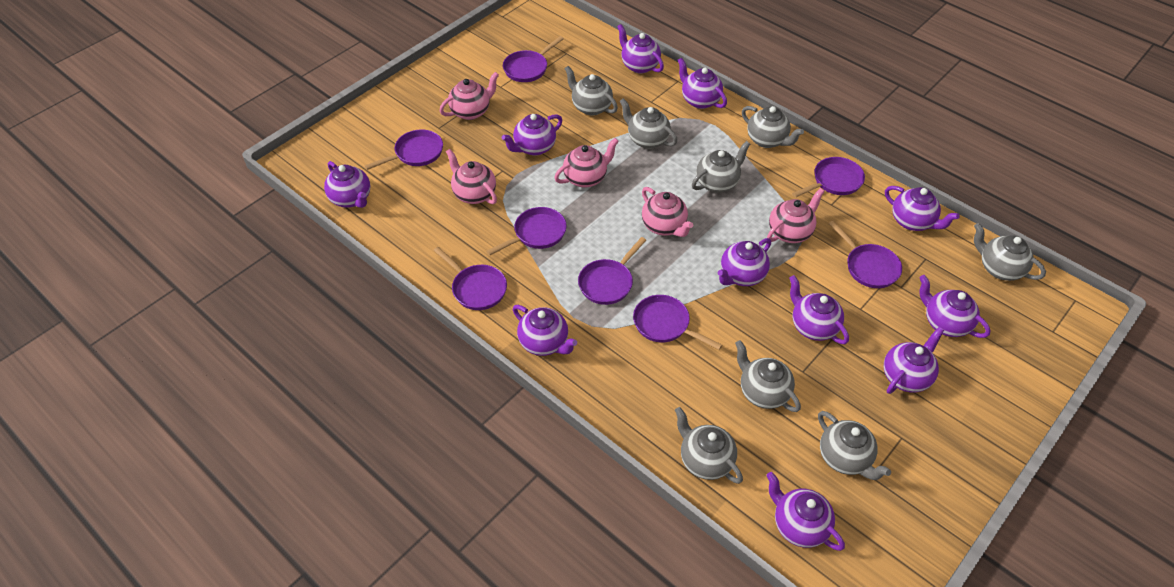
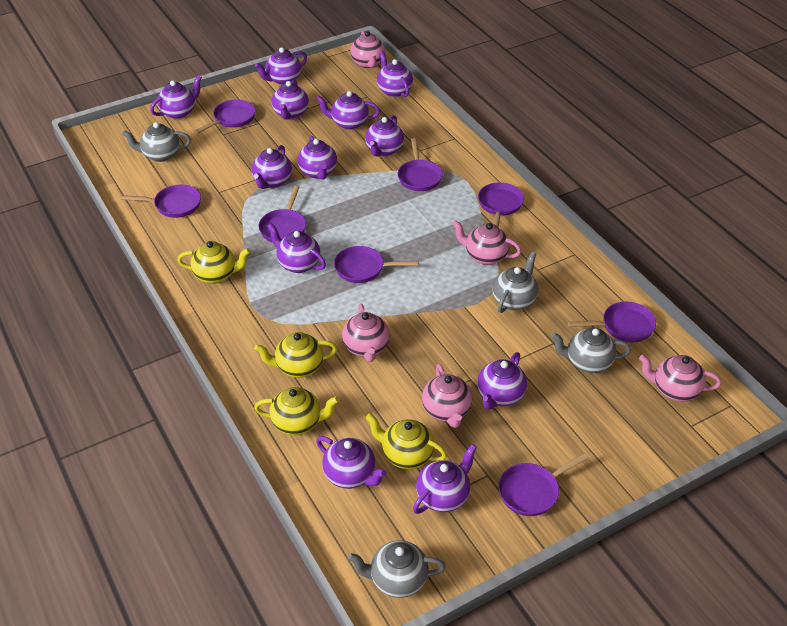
grey teapot: [564,66,618,115] [620,98,677,149] [675,407,743,484] [692,141,750,193] [735,340,801,412] [742,106,804,148] [818,411,891,480] [974,223,1046,281] = 8 -> [122,122,191,162] [348,540,446,598] [492,252,538,313] [551,328,631,373] = 4
purple teapot: [324,161,370,208] [501,114,562,156] [513,305,577,356] [617,24,664,74] [678,58,727,109] [718,238,771,286] [766,472,845,551] [789,275,849,344] [884,327,944,394] [885,186,960,231] [919,275,991,338] = 11 -> [150,75,202,119] [252,145,292,189] [255,47,307,85] [267,223,326,273] [271,79,309,120] [297,136,337,180] [316,91,380,130] [316,436,387,489] [365,115,404,156] [377,51,413,97] [413,444,477,514] [477,352,527,410] = 12
yellow teapot: none = 0 -> [177,241,251,284] [254,332,337,378] [254,387,339,435] [366,413,447,469] = 4

